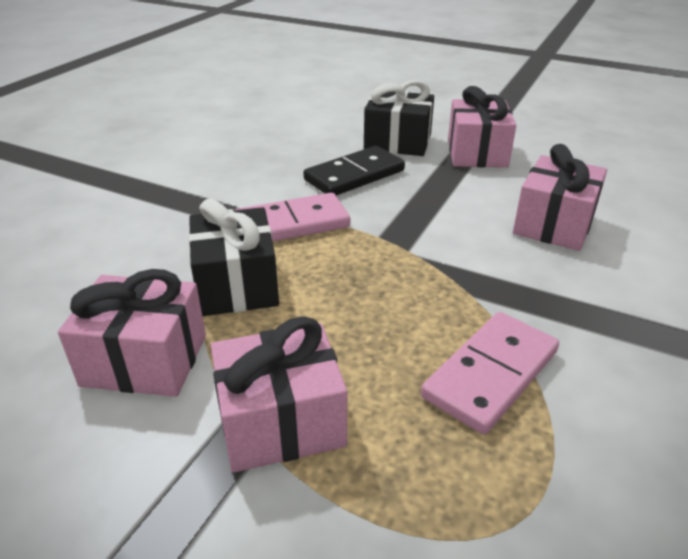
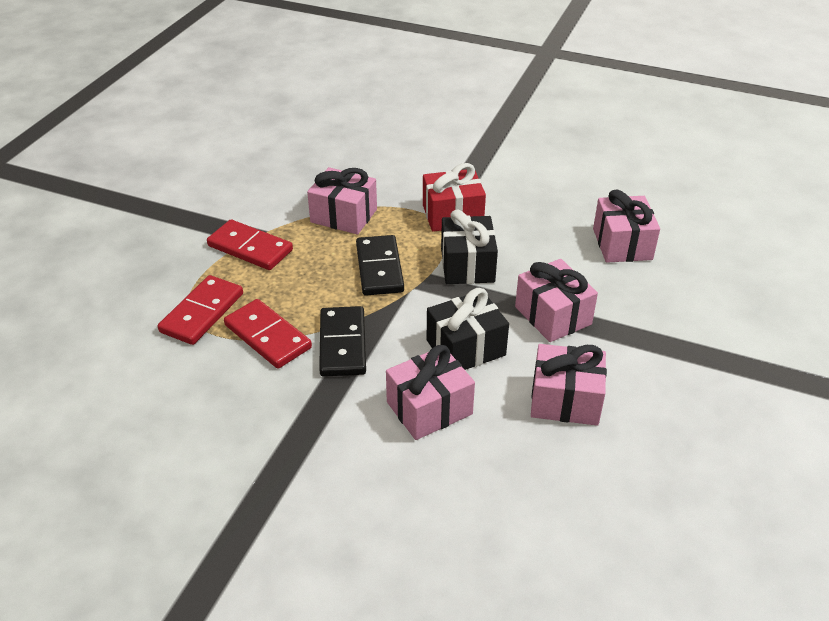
black domino: [303,146,405,195] = 1 -> [319,306,366,377] [356,235,404,296] = 2
pink domino: [235,193,350,242] [421,312,559,434] = 2 -> none = 0
pink gift: [58,269,206,397] [211,316,347,473] [448,86,516,168] [513,144,607,251] = 4 -> [307,167,377,234] [386,345,475,440] [515,259,598,342] [531,344,607,426] [593,189,660,263] = 5
red domino: none = 0 -> [158,275,243,345] [207,219,293,270] [224,299,312,369] = 3
red gift: none = 0 -> [423,163,486,232] = 1

